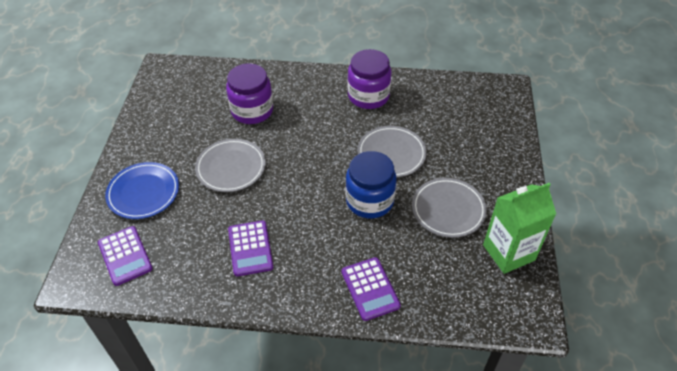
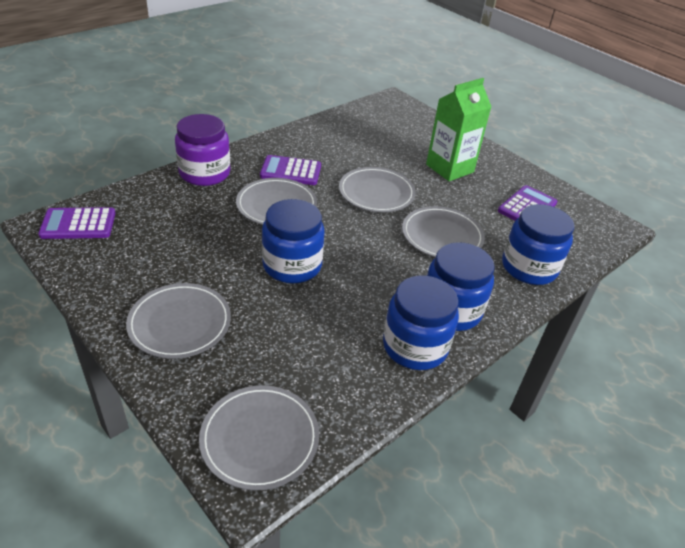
blue jar: [346,151,397,218] = 1 -> [262,199,325,283] [383,276,459,370] [427,242,495,331] [502,204,574,285] = 4
blue plate: [105,162,179,219] = 1 -> none = 0
grey plate: [195,139,266,192] [357,126,427,177] [412,178,487,238] = 3 -> [126,283,231,359] [199,385,319,491] [236,178,317,225] [339,167,416,212] [402,206,485,257] = 5
purple jar: [226,64,273,124] [348,49,392,109] = 2 -> [175,114,230,186] = 1

